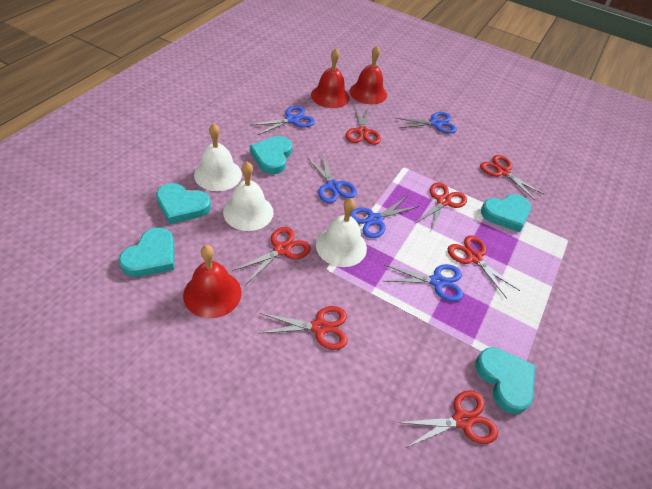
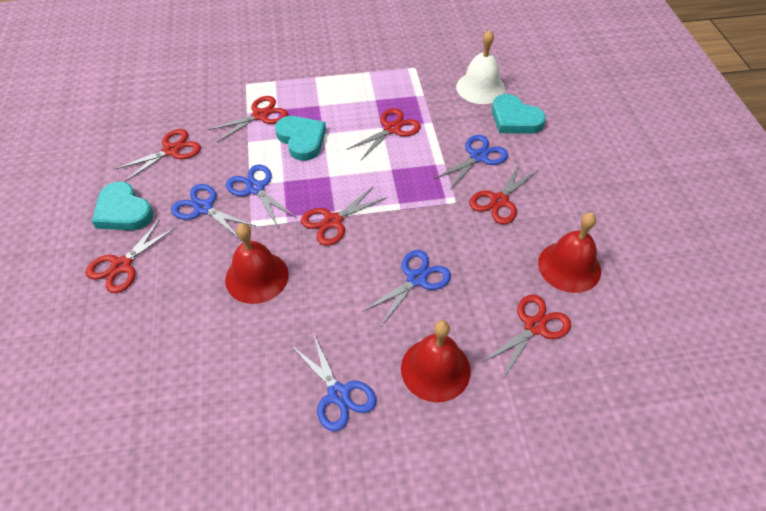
turquoise heart: [119,227,174,277] [156,183,211,224] [250,136,292,174] [475,347,535,414] [481,194,531,232] = 5 -> [92,181,153,230] [275,116,326,161] [492,94,546,134] = 3
white bell: [194,123,242,191] [223,162,274,231] [316,198,367,267] = 3 -> [456,30,505,104] = 1

